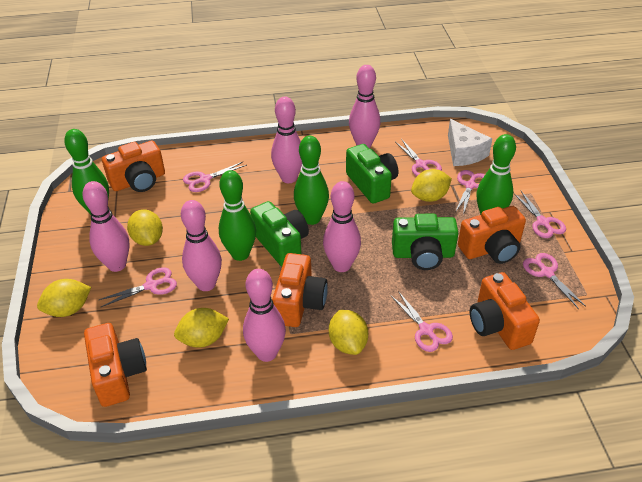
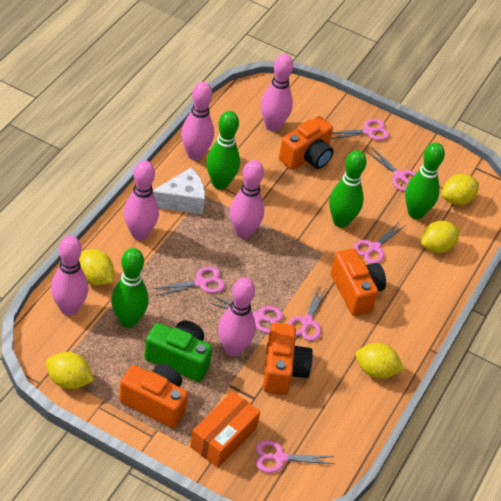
green camera: [250,201,309,266] [346,144,398,204] [392,214,458,270] = 3 -> [144,320,212,382] = 1
orange box: none = 0 -> [190,391,260,468] = 1
orange camera: [84,323,147,407] [102,141,165,192] [272,253,328,327] [458,206,526,264] [470,272,540,350] = 5 -> [119,364,188,428] [263,323,313,395] [279,116,333,170] [331,248,386,316] = 4

